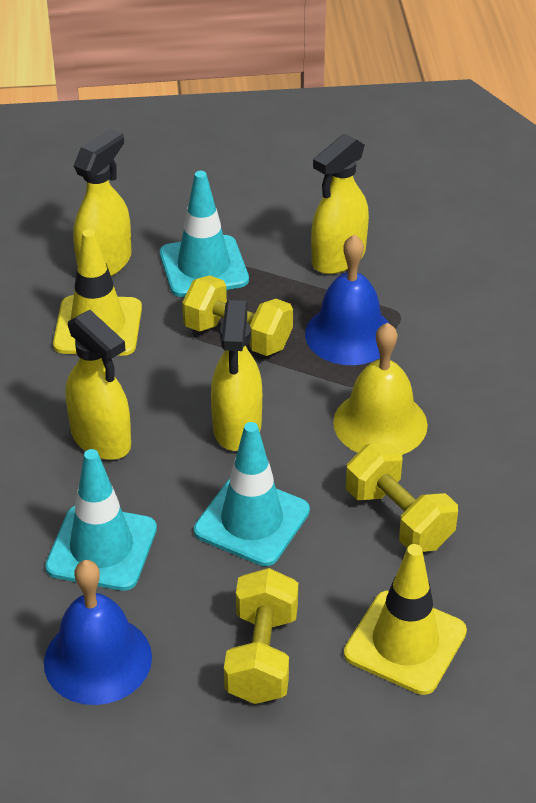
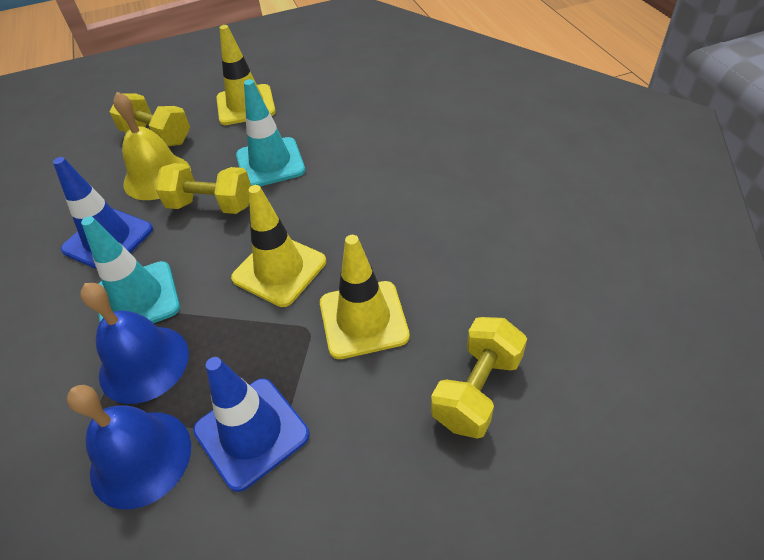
blue traffic cone: none = 0 -> [53,157,153,269] [193,357,310,492] = 2
turquoise traffic cone: [45,449,157,591] [160,171,249,297] [194,422,310,566] = 3 -> [81,216,180,323] [236,79,305,186] = 2
yellow spray bottle: [66,310,131,460] [73,129,131,276] [211,300,262,451] [311,133,369,274] = 4 -> none = 0
yellow traffic cone: [53,229,142,356] [344,544,467,695] = 2 -> [216,25,276,125] [231,185,326,307] [320,235,410,359] = 3

